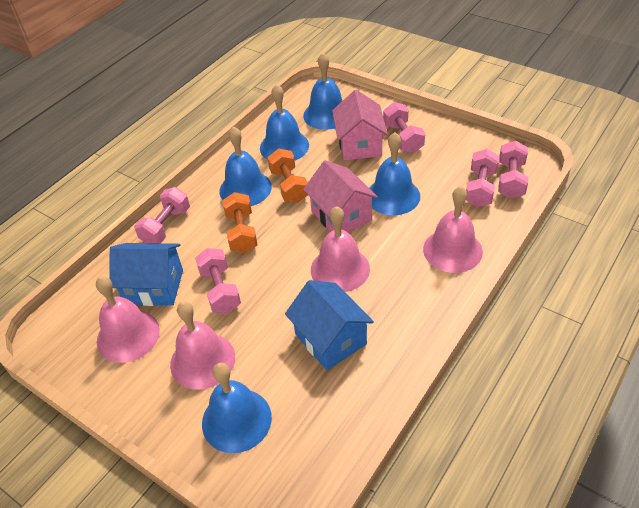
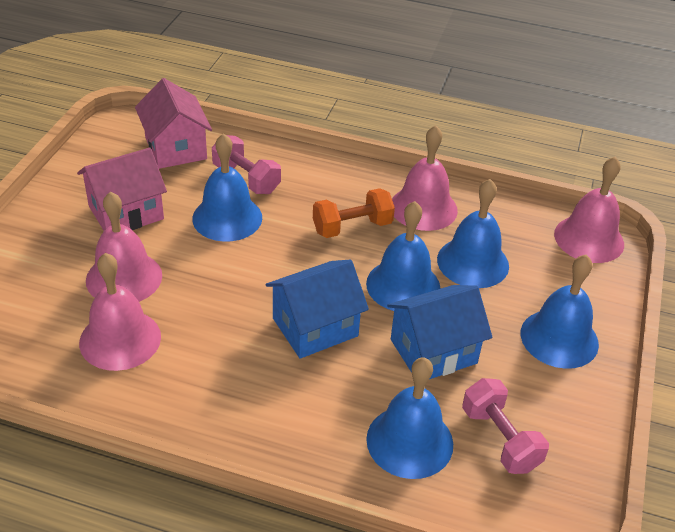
orange dumbbell: [222,192,258,253] [267,149,308,203] = 2 -> [313,188,395,238] = 1
pink dumbbell: [134,187,190,243] [195,248,241,313] [383,102,425,153] [466,149,500,207] [498,141,528,199] = 5 -> [212,135,281,194] [462,378,549,474] = 2

